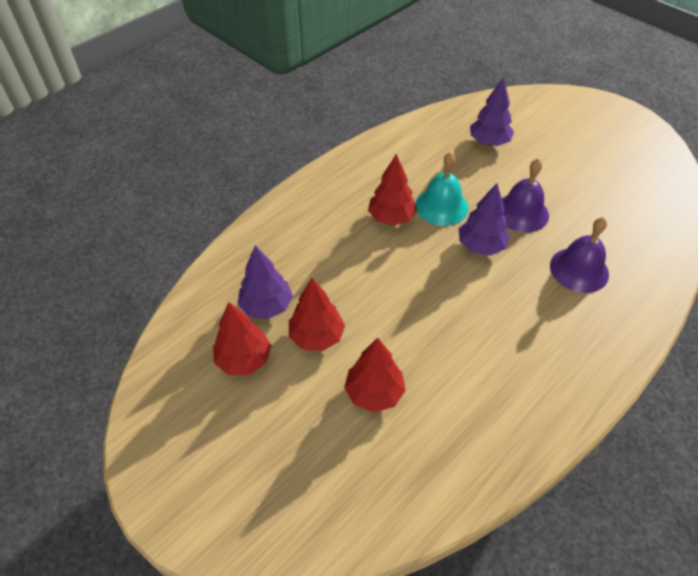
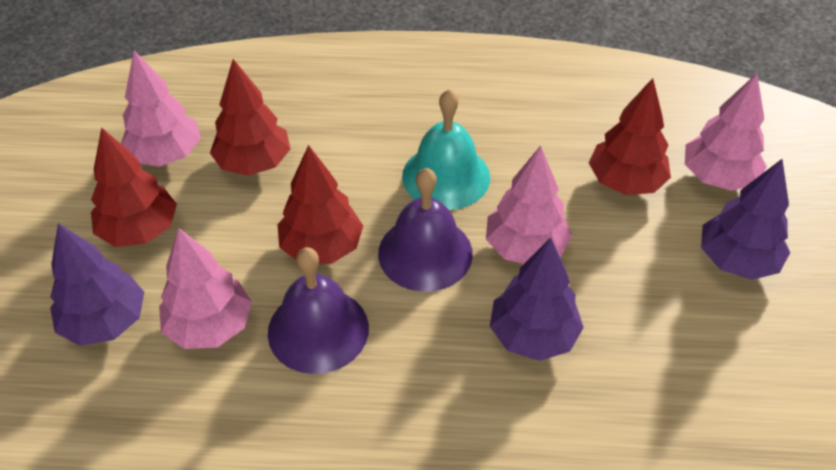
pink tree: none = 0 -> [121,50,201,167] [159,228,252,349] [486,146,572,264] [685,73,767,191] = 4

